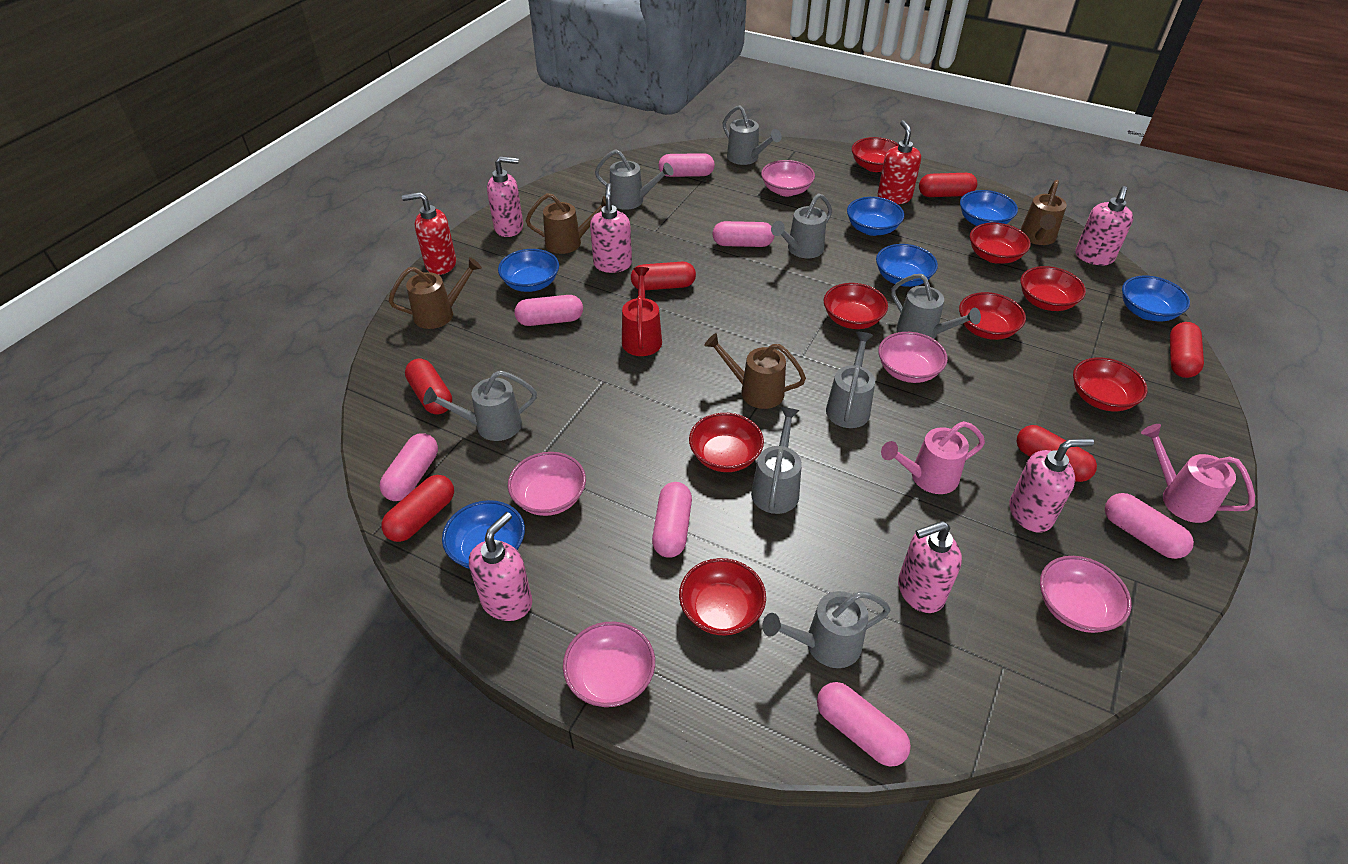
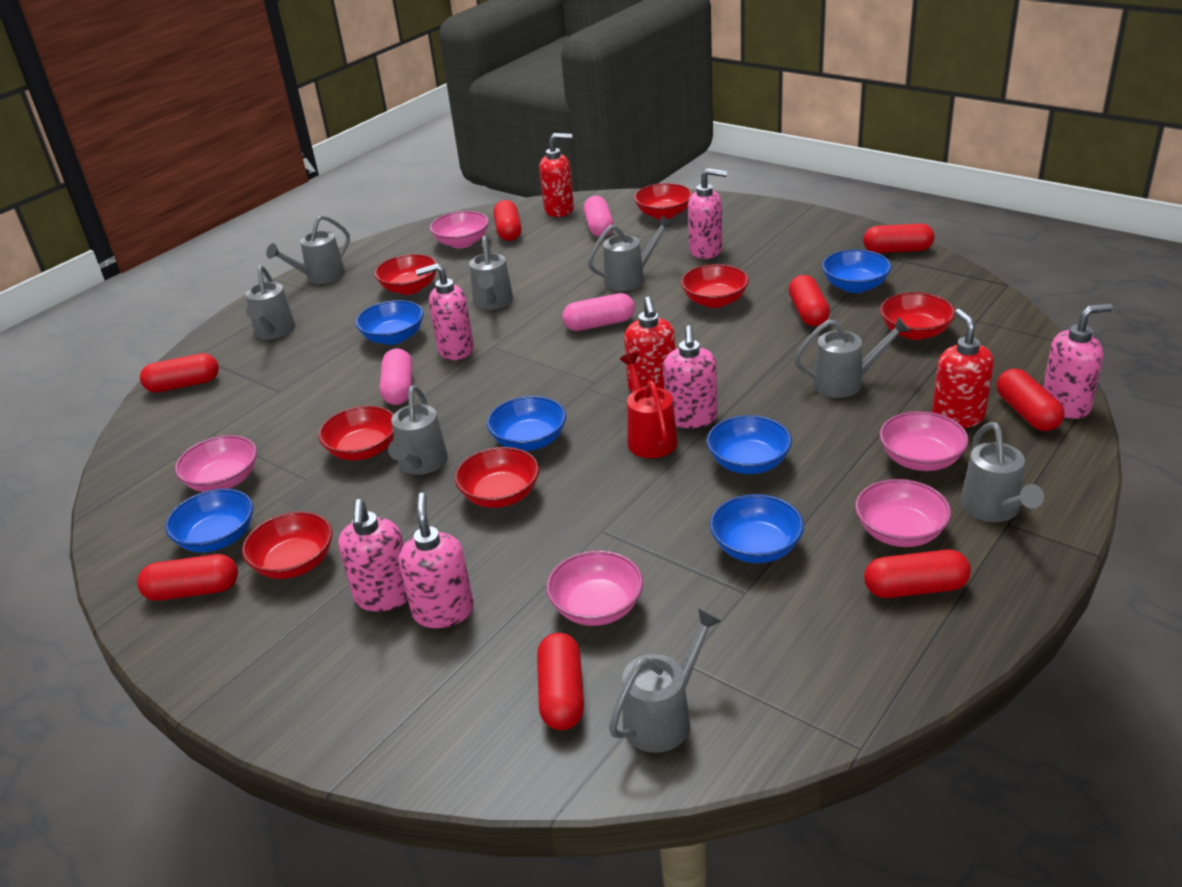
brown watering can: [389,257,482,329] [526,193,606,254] [704,333,806,409] [1020,180,1067,245] = 4 -> none = 0
pink capsule: [379,433,438,501] [515,295,583,326] [652,482,692,558] [658,153,715,177] [712,221,774,247] [817,682,911,767] [1105,493,1194,559] = 7 -> [380,349,412,405] [562,293,635,331] [583,196,614,237] = 3
pink watering can: [881,421,985,494] [1141,424,1255,523] = 2 -> none = 0
red bowl: [679,558,766,635] [689,413,764,472] [824,283,888,329] [852,137,899,172] [959,292,1026,340] [970,222,1031,264] [1020,266,1086,311] [1073,358,1148,411] = 8 -> [242,512,333,579] [318,406,394,460] [374,254,437,295] [455,447,539,508] [634,183,693,219] [681,264,749,308] [880,292,955,340] = 7
red capsule: [381,475,454,542] [405,359,452,415] [631,262,696,290] [919,173,977,197] [1016,425,1097,482] [1170,322,1204,378] = 6 -> [137,554,238,601] [140,353,219,393] [493,200,521,241] [537,633,584,730] [789,275,830,326] [863,224,935,253] [864,550,971,598] [996,369,1064,431] = 8
red soap dispenser: [402,192,456,275] [878,120,921,204] = 2 -> [539,133,574,217] [624,297,675,392] [932,309,994,428] = 3

